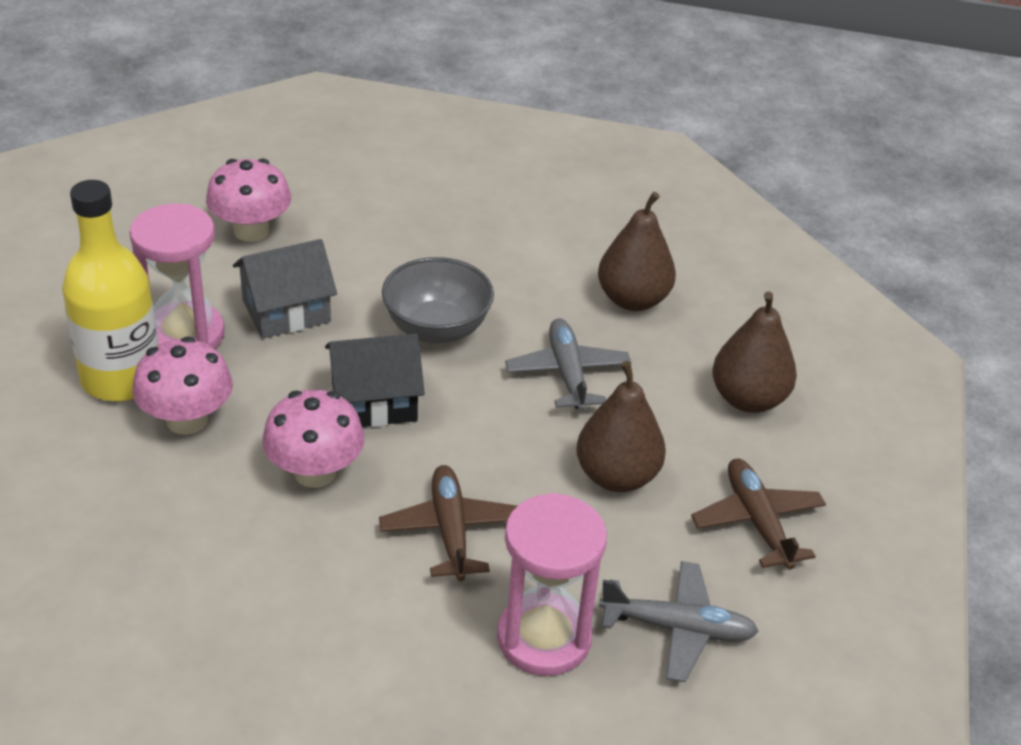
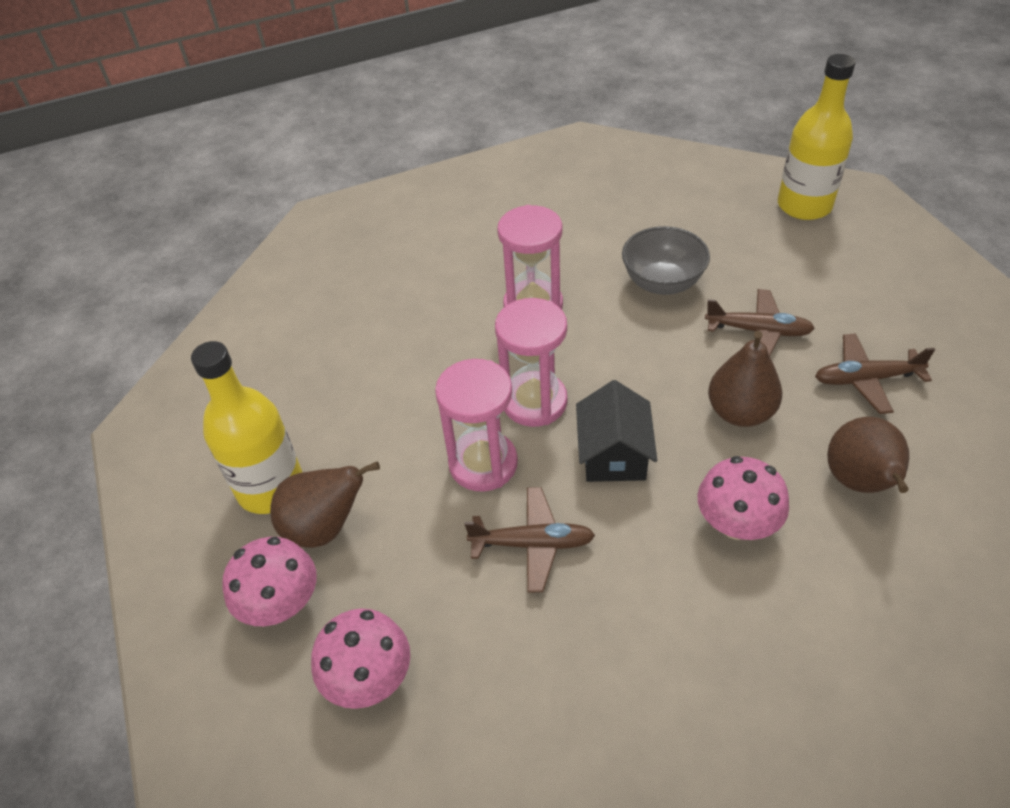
brown plane: [379,465,517,581] [691,459,826,570] = 2 -> [464,487,595,592] [705,289,815,356] [815,333,935,414] = 3
grey house: [233,239,337,338] = 1 -> none = 0
grey plane: [505,318,631,412] [599,561,759,682] = 2 -> none = 0
pink hourglass: [130,204,225,349] [497,493,607,676] = 2 -> [435,359,518,492] [495,298,567,427] [497,205,563,310] = 3
yellow bottle: [62,180,158,401] = 1 -> [191,341,303,514] [778,54,855,220] = 2

